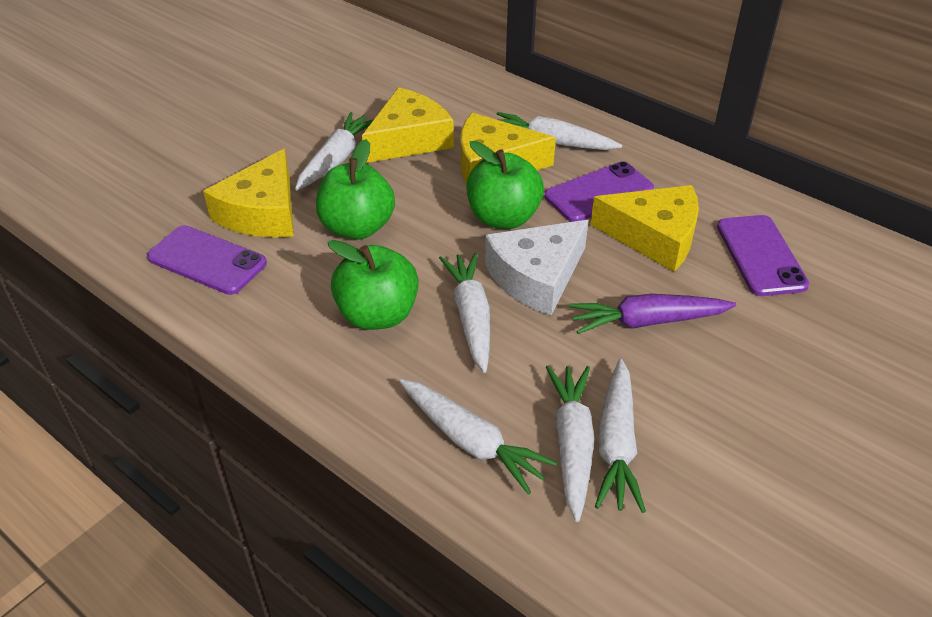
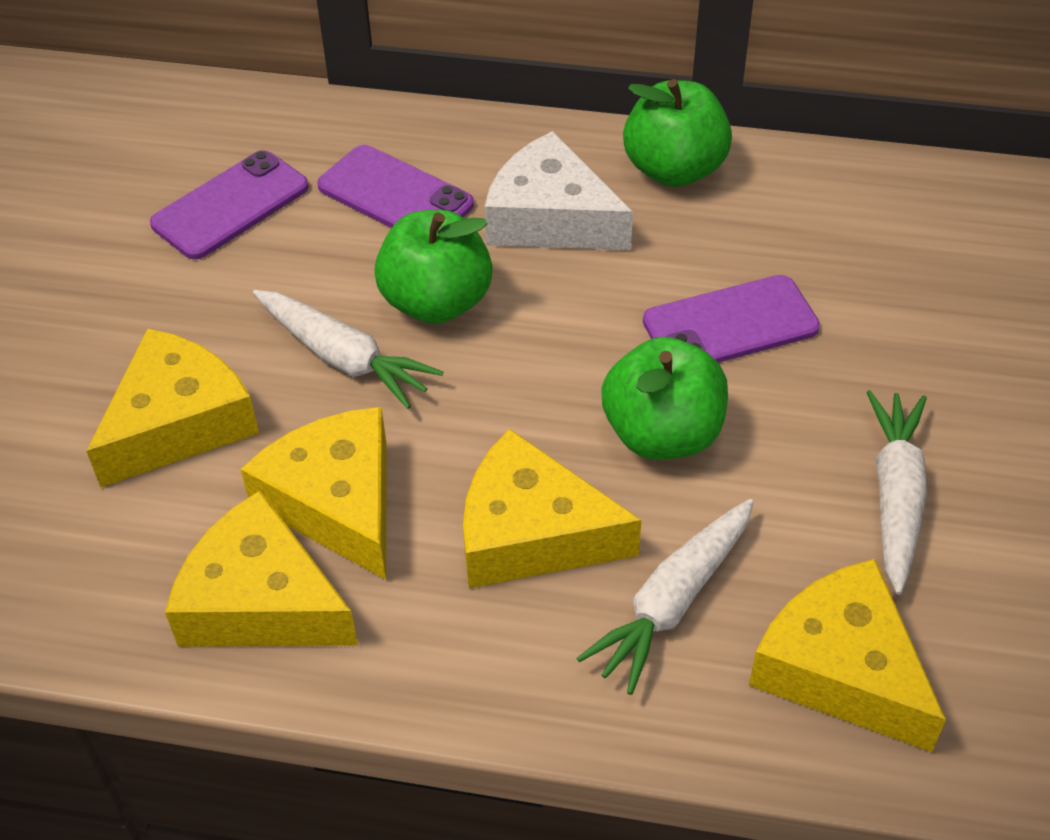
purple carrot: [569,294,736,334] = 1 -> none = 0
white carrot: [295,112,374,190] [399,379,557,495] [439,252,490,373] [497,112,622,150] [546,366,594,522] [595,359,646,513] = 6 -> [253,290,443,409] [577,499,754,695] [867,390,927,595] = 3
yellow cheese: [203,148,294,238] [362,87,454,163] [461,113,556,183] [591,185,699,272] = 4 -> [86,328,259,487] [165,491,358,647] [240,407,387,580] [463,429,642,588] [749,559,946,752] = 5

